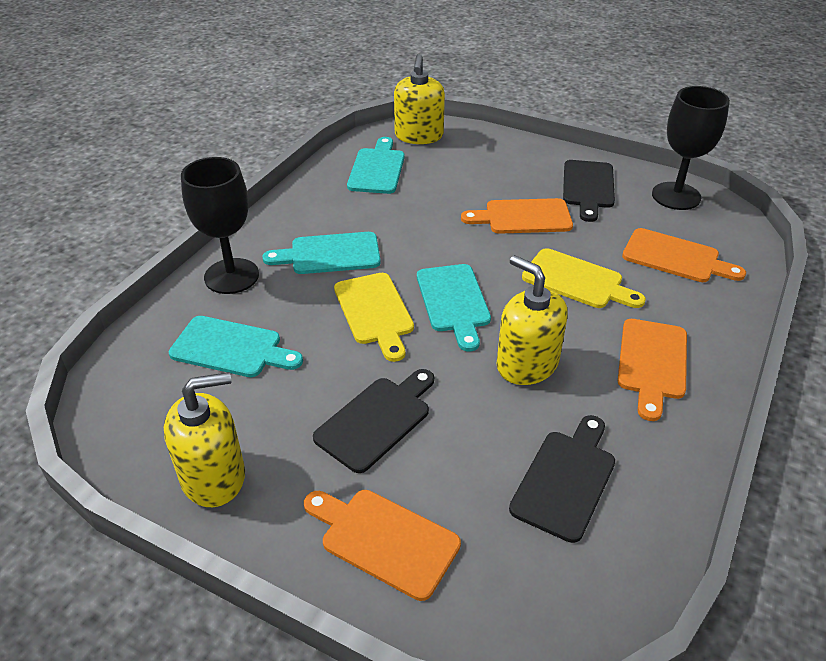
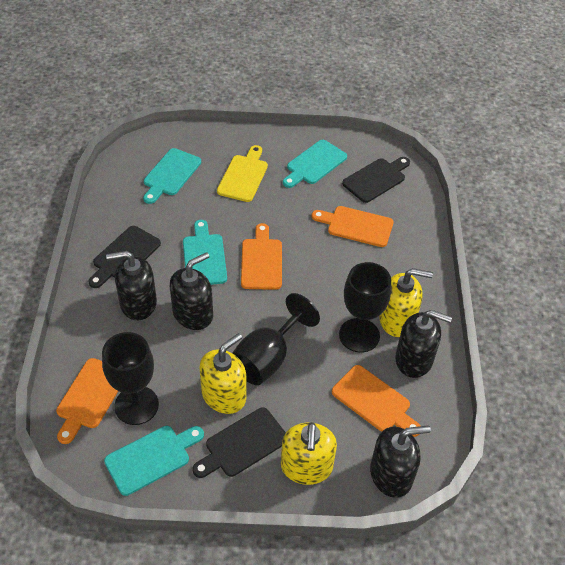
black goblet: [181,157,259,294] [652,86,730,210] = 2 -> [102,332,159,425] [232,293,320,385] [339,262,391,353] = 3
black soap dispenser: none = 0 -> [106,251,157,320] [170,252,213,330] [370,426,431,498] [395,310,452,378] = 4
yellow cutting board: [334,273,414,362] [522,248,646,308] = 2 -> [217,145,268,202] = 1

